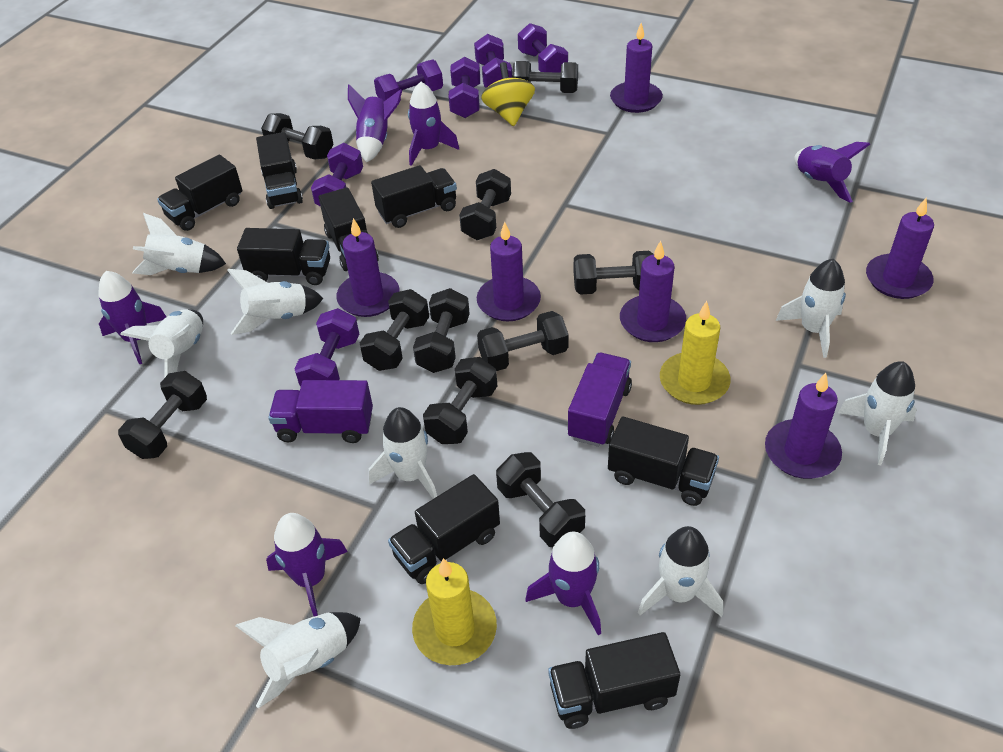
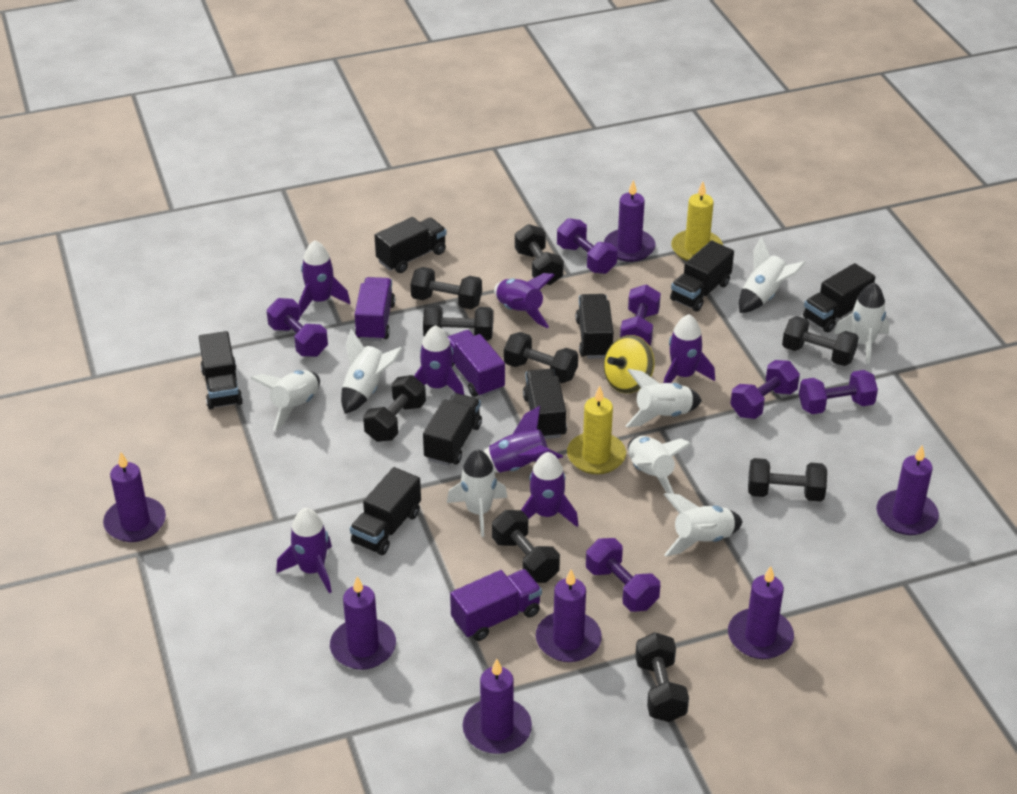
black dumbbell: [118,371,207,459] [261,113,333,160] [360,289,429,371] [413,288,470,373] [423,357,497,444] [459,169,511,240] [477,311,569,371] [496,452,585,547] [512,61,578,93] [574,251,654,295] = 10 -> [363,375,426,442] [410,267,482,309] [423,305,493,341] [492,510,560,583] [504,332,578,383] [515,224,564,285] [635,632,689,722] [748,458,827,502] [782,316,859,366] = 9
purple candle: [336,218,400,317] [477,222,541,321] [610,23,663,113] [620,241,686,342] [765,373,842,479] [866,198,934,299] = 6 -> [103,452,166,542] [330,576,396,670] [463,659,532,754] [536,569,602,662] [604,180,656,262] [728,566,794,659] [877,445,939,535] = 7
purple rocket: [98,271,166,364] [266,513,348,617] [348,85,402,163] [408,82,459,166] [526,532,601,635] [794,142,870,203] = 6 -> [276,508,332,593] [299,240,350,316] [414,325,464,395] [484,406,563,473] [494,273,555,328] [521,452,579,527] [664,314,715,383] = 7
purple truck: [268,380,373,443] [568,353,632,447] = 2 -> [355,277,395,341] [448,330,505,397] [450,569,542,641] = 3

